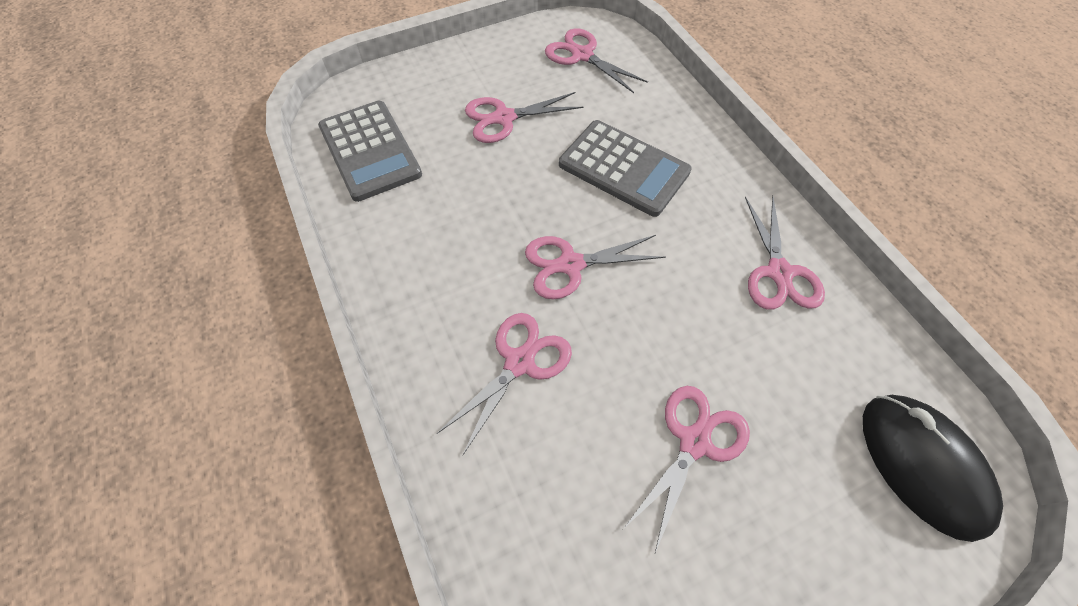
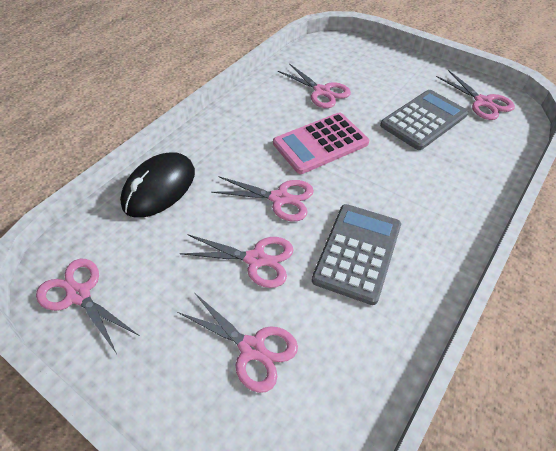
pink calculator: none = 0 -> [273,113,369,174] = 1

